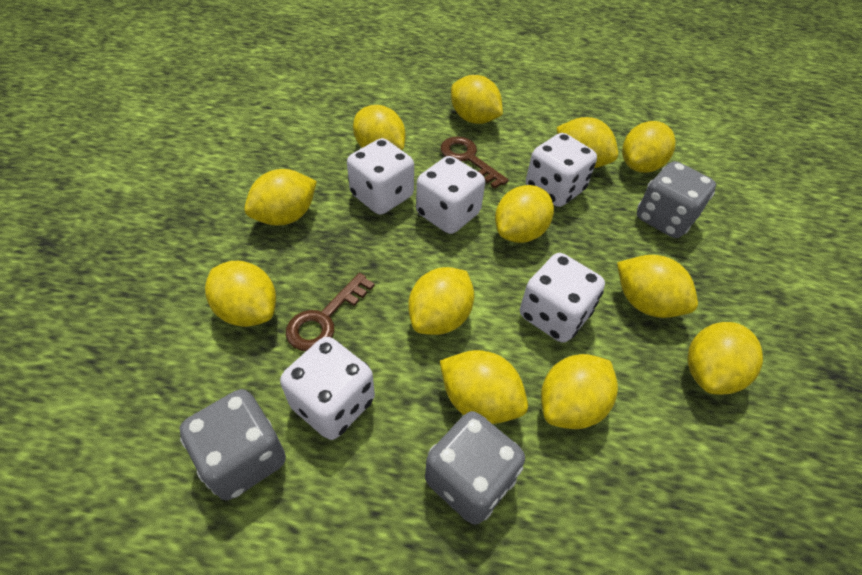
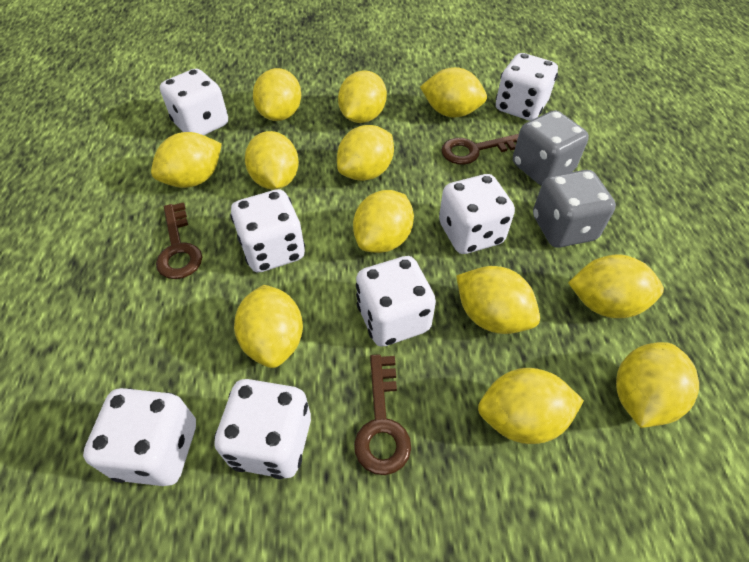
brown key: [286,273,375,351] [441,136,509,189] = 2 -> [156,202,202,279] [354,354,411,475] [441,134,519,165] = 3
grey dice: [180,389,286,500] [425,411,525,524] [637,161,716,238] = 3 -> [513,110,589,185] [533,170,616,248] = 2
white dice: [280,337,375,440] [347,138,414,215] [416,156,485,234] [520,253,605,343] [526,133,597,207] = 5 -> [83,388,196,486] [160,69,228,135] [214,379,311,479] [230,189,305,273] [356,256,436,347] [439,174,515,254] [496,53,558,121] = 7

